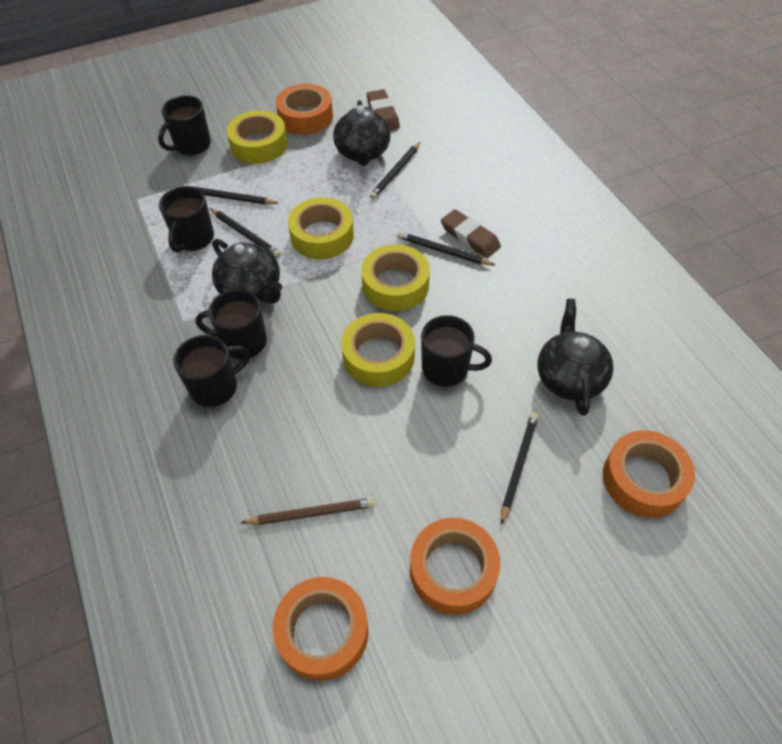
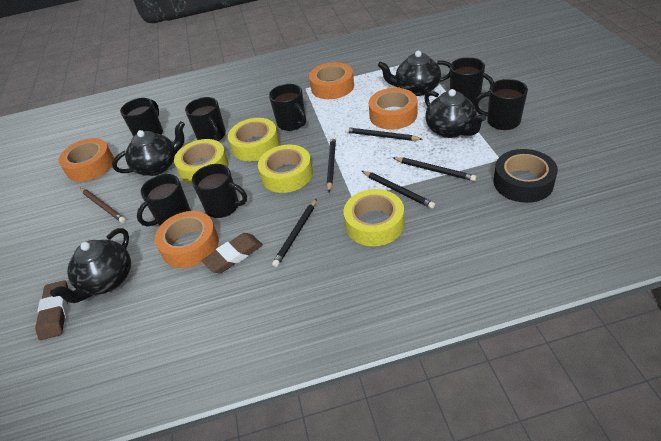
black mug: [158,95,211,155] [159,186,214,253] [173,335,250,407] [196,289,267,359] [421,315,492,387] = 5 -> [120,98,163,137] [137,174,191,227] [185,97,226,141] [192,164,247,218] [269,84,306,131] [450,57,494,104] [474,79,528,130] = 7
black tape: none = 0 -> [493,149,558,203] = 1
black teapot: [212,239,282,303] [333,100,390,166] [538,299,613,416] = 3 -> [50,228,131,303] [112,121,185,176] [378,51,451,96] [424,89,486,138] = 4

